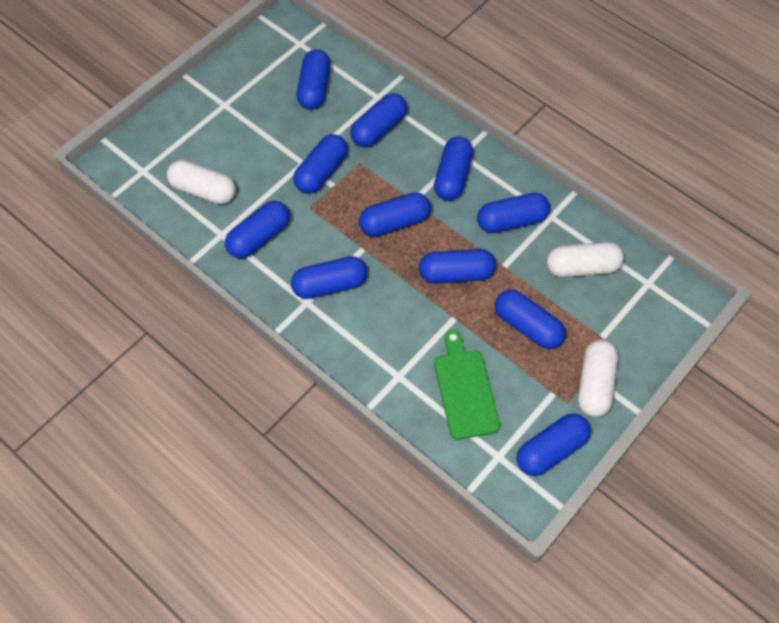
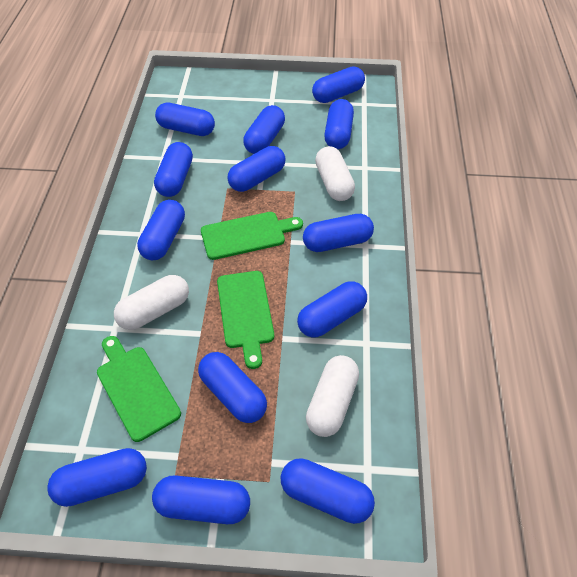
blue capsule: [225,201,290,259] [291,256,367,299] [293,134,348,194] [297,49,331,110] [350,93,407,148] [359,192,431,237] [419,249,496,284] [434,137,473,201] [477,193,550,233] [495,290,566,349] [517,414,591,476] = 11 -> [47,448,147,507] [137,200,185,260] [152,475,250,524] [154,142,193,197] [155,103,215,136] [198,352,267,423] [227,146,286,192] [243,105,285,154] [281,458,375,524] [297,281,367,338] [303,214,374,252] [312,66,365,103] [324,99,354,149] = 13
green cutting board: [434,330,500,440] = 1 -> [97,336,181,442] [201,212,303,260] [217,271,274,369] = 3

